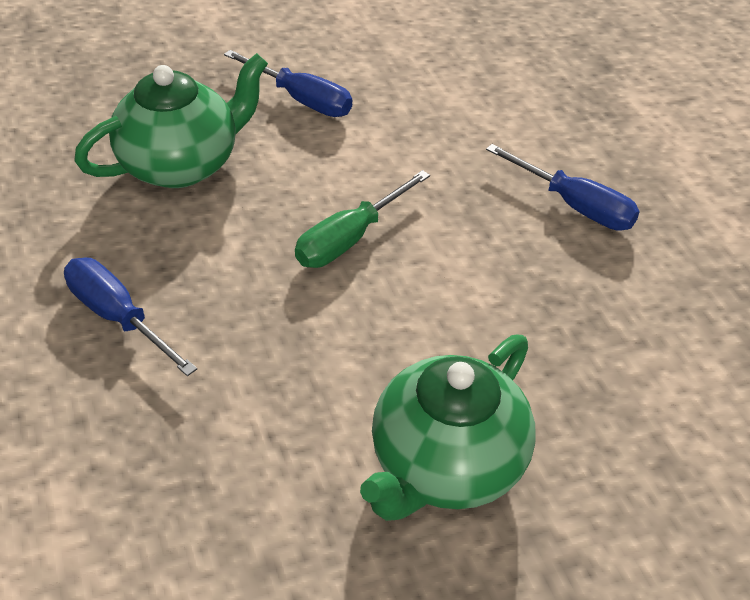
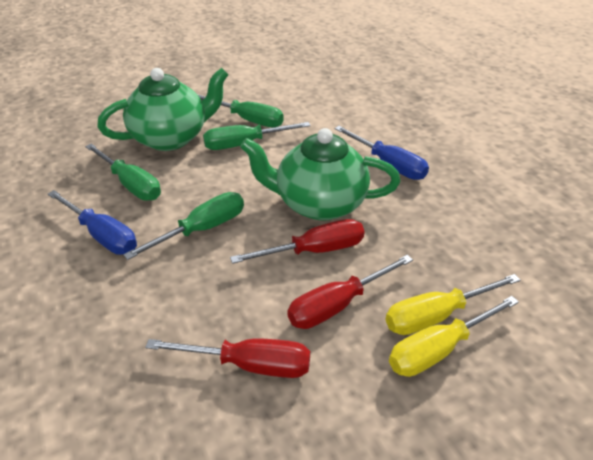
blue screwdriver: [64,257,197,376] [224,50,352,117] [486,144,640,231] = 3 -> [48,190,137,255] [335,126,429,180] = 2
green screwdriver: [295,170,430,268] = 1 -> [85,143,161,201] [123,192,244,260] [197,94,284,127] [203,122,311,150] = 4
red screwdriver: none = 0 -> [145,338,310,378] [230,219,364,264] [287,255,413,329] = 3
yellow screwdriver: none = 0 -> [386,274,520,335] [389,296,519,377] = 2

